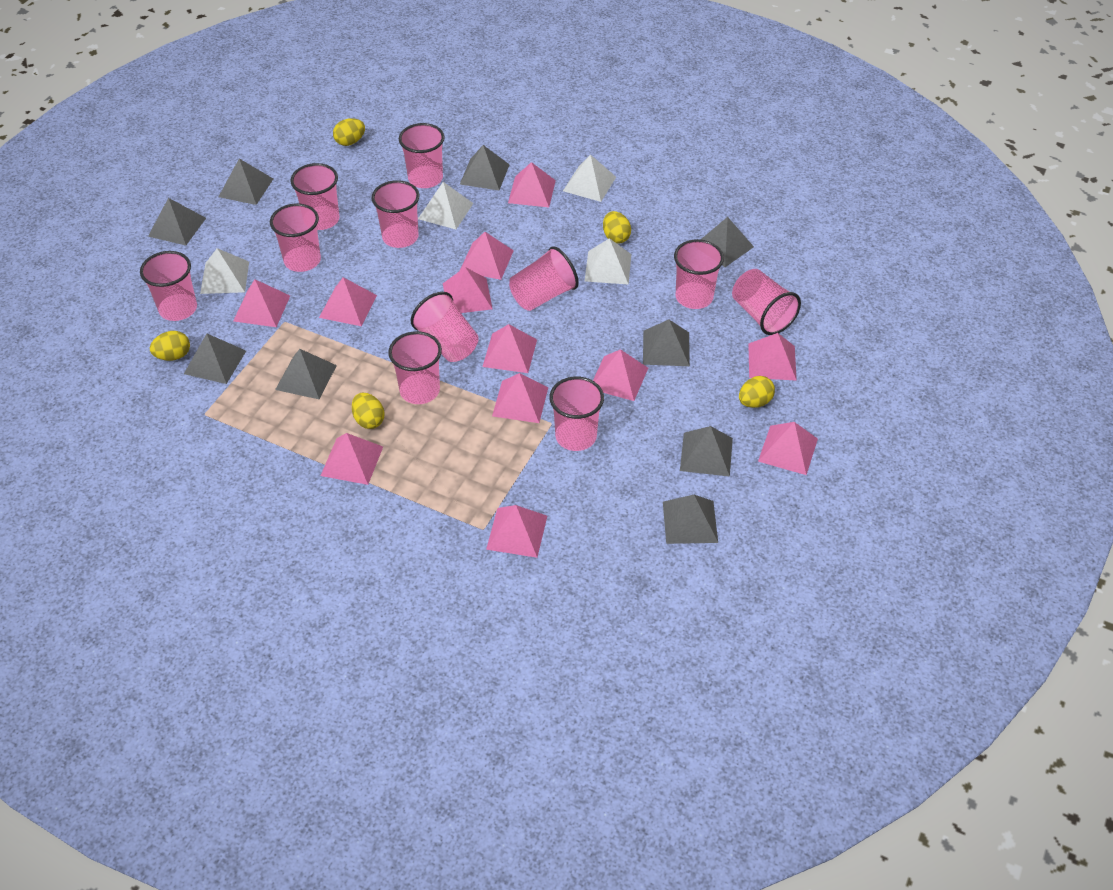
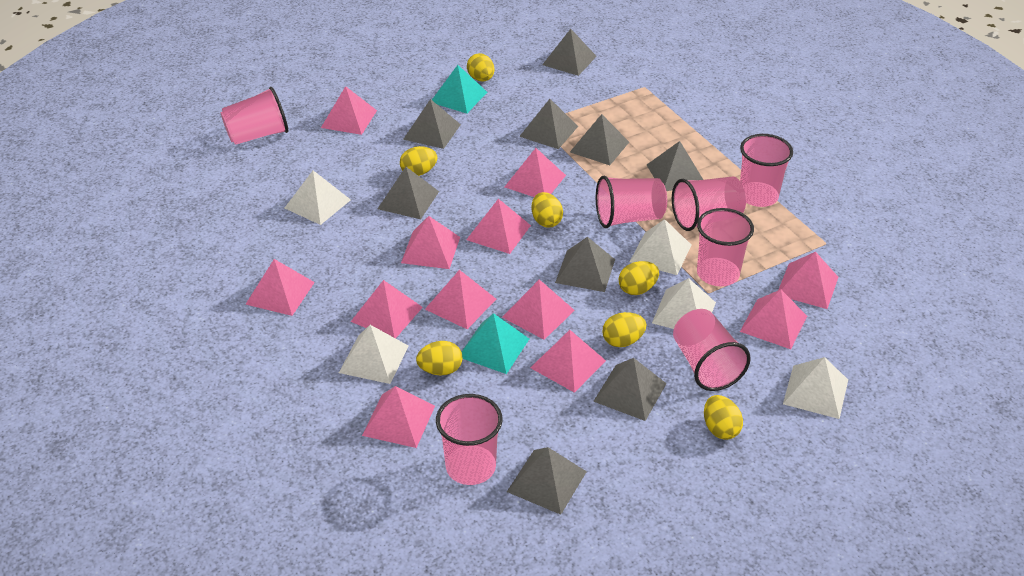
pink cup: [140,251,197,321] [270,203,321,272] [290,163,339,230] [372,180,419,248] [388,331,442,404] [399,123,445,188] [411,292,479,362] [509,246,579,311] [549,377,604,451] [674,239,724,309] [732,269,801,335] = 11 -> [221,87,288,145] [436,394,503,485] [596,176,667,228] [672,176,746,231] [673,309,751,391] [697,208,754,286] [740,134,793,207] = 7
turquoise pyramid: none = 0 -> [432,65,487,113] [462,313,529,374] = 2
white pyramid: [200,248,249,294] [418,182,473,229] [563,154,616,202] [585,238,631,285] = 4 -> [285,170,351,225] [339,325,408,384] [630,219,691,275] [652,278,716,329] [783,357,848,419] = 5
yellow egg: [150,331,190,361] [333,118,365,146] [352,393,385,429] [603,211,631,243] [739,376,775,408] = 5 -> [400,146,438,176] [416,341,462,375] [467,53,495,82] [532,192,563,228] [602,312,646,347] [618,261,659,295] [704,395,743,440] = 7

